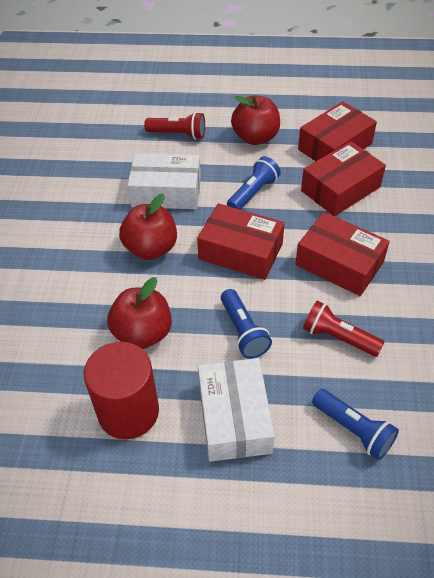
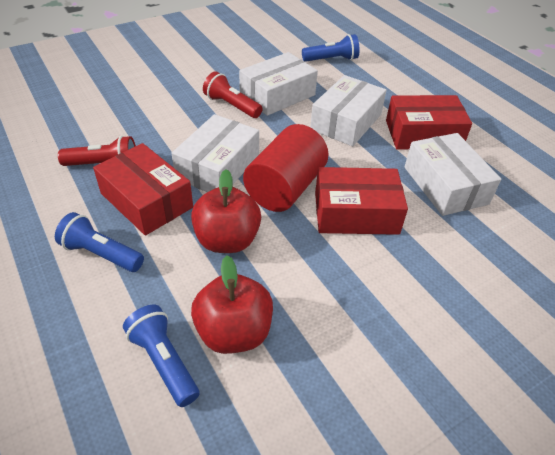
red apple: [107,277,172,349] [119,194,177,260] [231,95,280,145] = 3 -> [191,169,261,253] [191,256,273,354] = 2
red box: [197,203,285,280] [295,212,390,296] [298,101,377,161] [301,141,386,216] = 4 -> [93,143,193,236] [315,167,408,235] [386,95,472,150] = 3
white box: [127,153,201,209] [198,358,275,462] = 2 -> [171,114,259,192] [239,52,318,116] [310,75,387,146] [404,133,501,216] = 4

